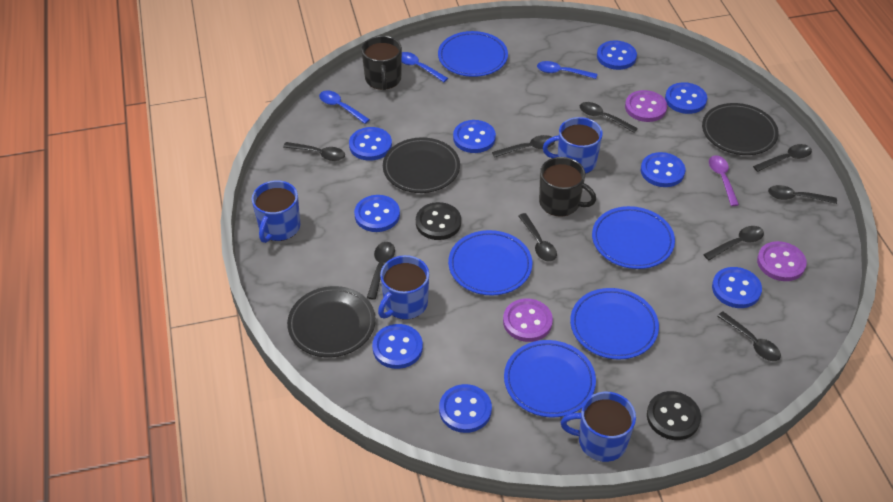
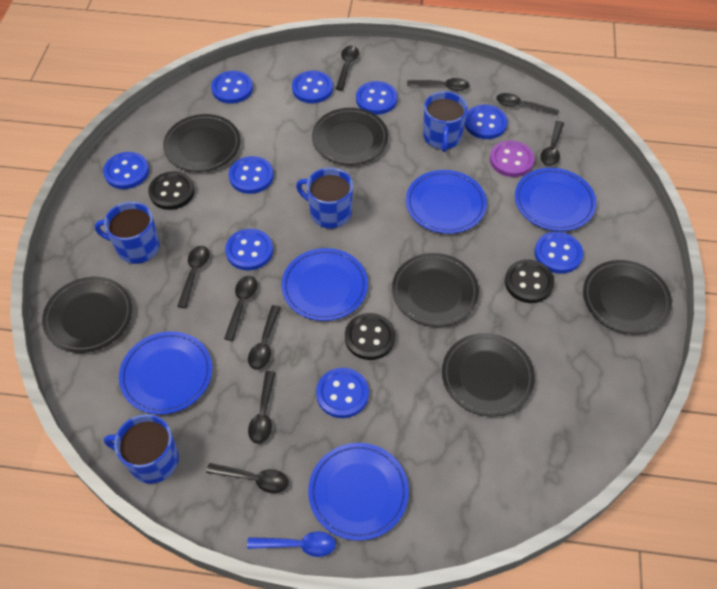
black button: [416,202,461,240] [647,391,701,440] = 2 -> [148,171,195,210] [345,313,395,360] [505,260,554,303] = 3
black mug: [361,36,402,90] [539,157,596,217] = 2 -> none = 0
black plate: [287,286,376,357] [383,137,460,193] [702,103,779,155] = 3 -> [42,277,132,353] [163,114,241,172] [312,108,388,165] [392,253,479,327] [442,333,535,416] [583,260,672,334] = 6
blue spoon: [319,91,370,124] [402,52,448,82] [537,61,597,79] = 3 -> [247,531,336,557] = 1
purple button: [503,299,553,342] [625,90,667,122] [757,241,807,281] = 3 -> [490,140,534,177] = 1
purple spoon: [709,155,739,206] = 1 -> none = 0

